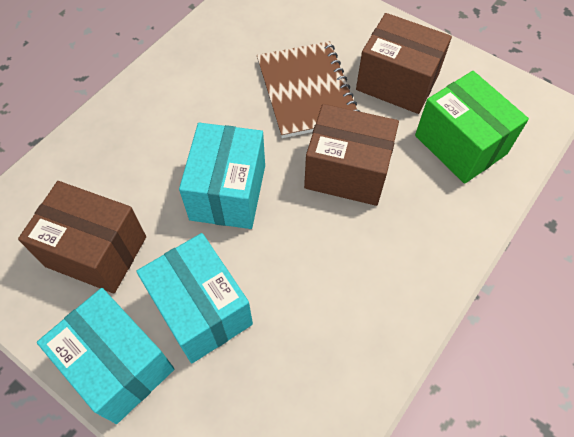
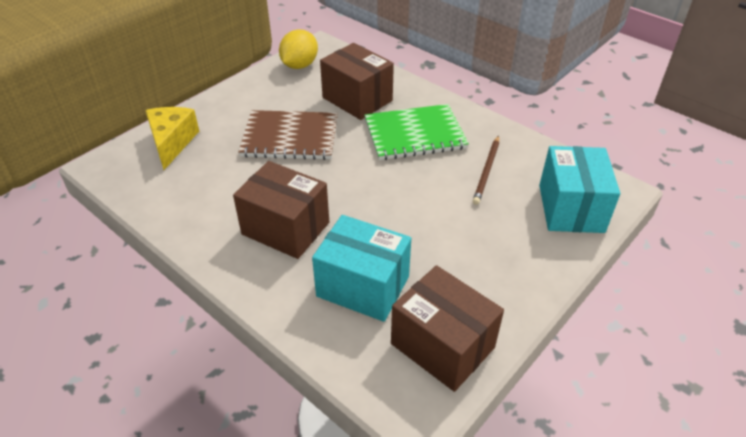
brown pencil: none = 0 -> [473,135,499,205] = 1
green box: [415,71,529,184] = 1 -> none = 0
green notebook: none = 0 -> [364,104,469,160] = 1
turquoise box: [37,288,174,424] [136,233,253,363] [179,123,265,229] = 3 -> [312,215,411,322] [539,146,620,233] = 2
yellow cheese: none = 0 -> [145,107,199,170] = 1
yellow lemon: none = 0 -> [279,29,318,69] = 1

